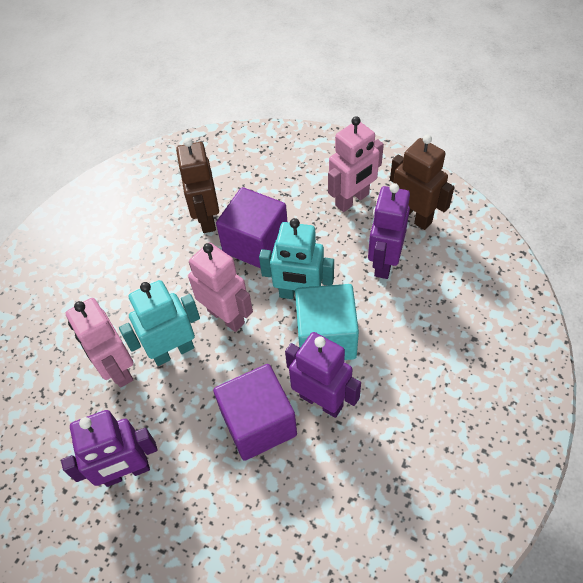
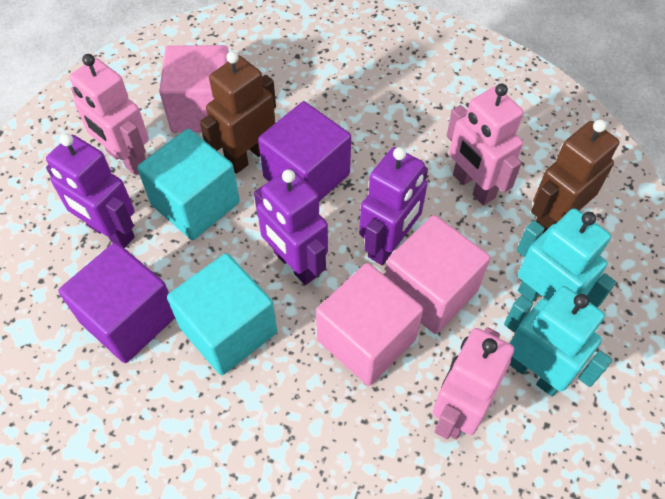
pink cube: none = 0 -> [159,45,229,133] [316,263,423,386] [385,215,490,334] = 3
turquoise cube: [295,284,359,360] = 1 -> [137,129,240,240] [167,253,277,375] = 2

